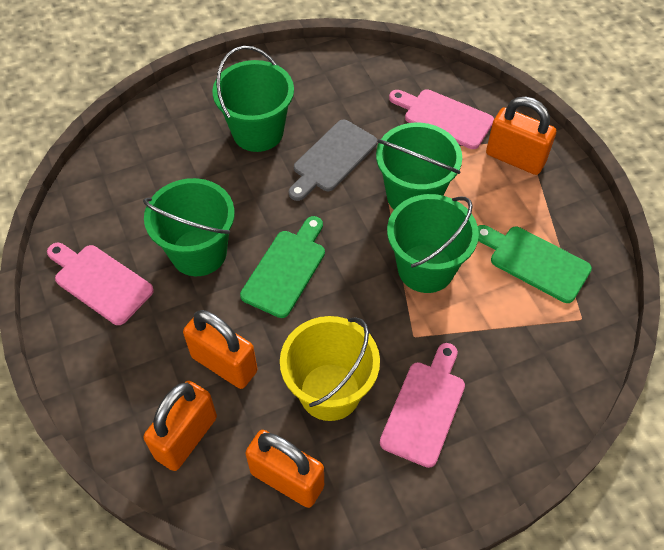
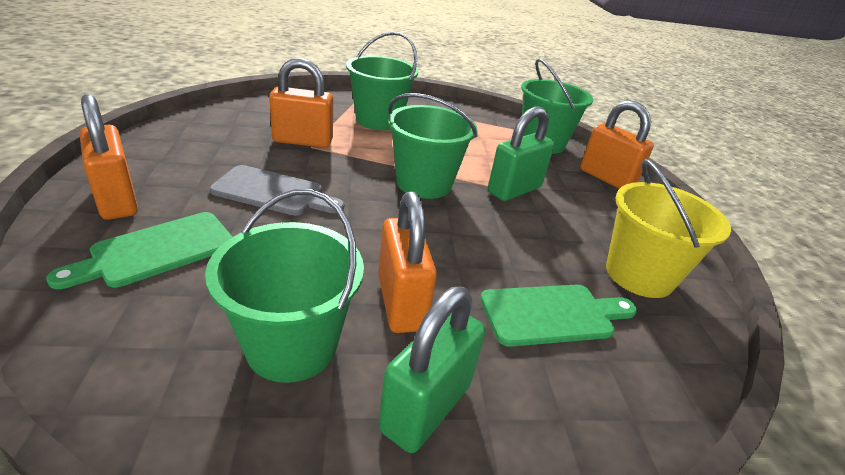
green padlock: none = 0 -> [379,287,486,453] [488,106,554,201] = 2
pink cutting board: [47,243,154,325] [380,343,465,468] [389,89,494,149] = 3 -> none = 0

